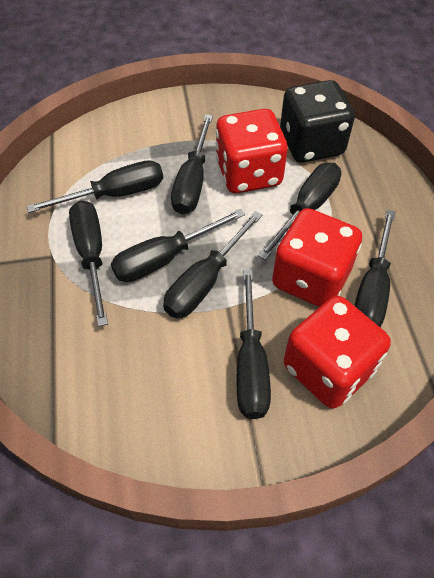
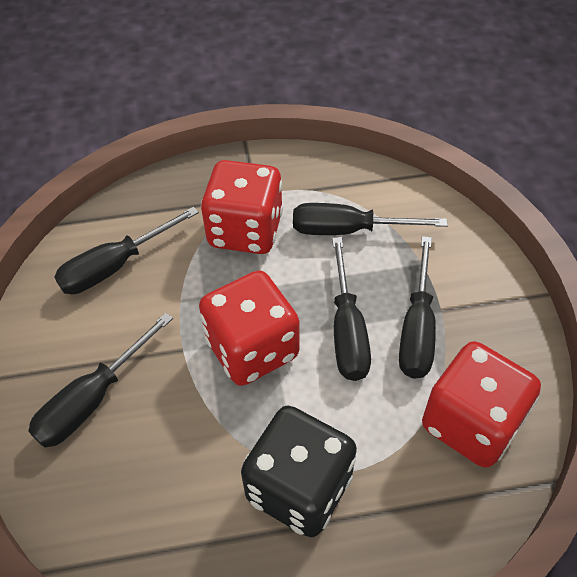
black screwdriver: [27,160,163,213] [69,200,108,327] [111,209,245,282] [163,211,263,318] [171,114,213,214] [237,269,271,419] [258,163,342,260] [354,210,396,327] = 8 -> [28,312,173,448] [54,207,199,294] [293,203,448,235] [332,237,371,381] [399,236,436,379] = 5

